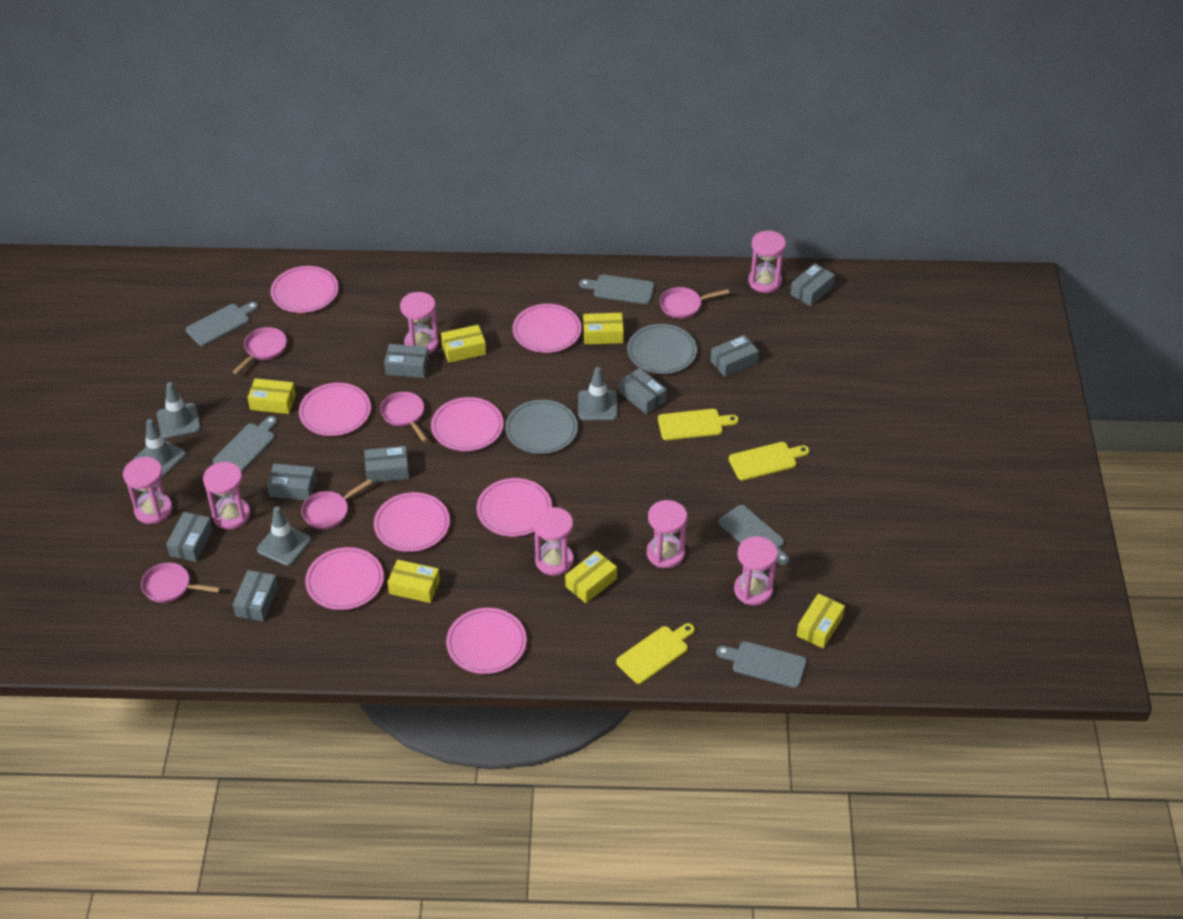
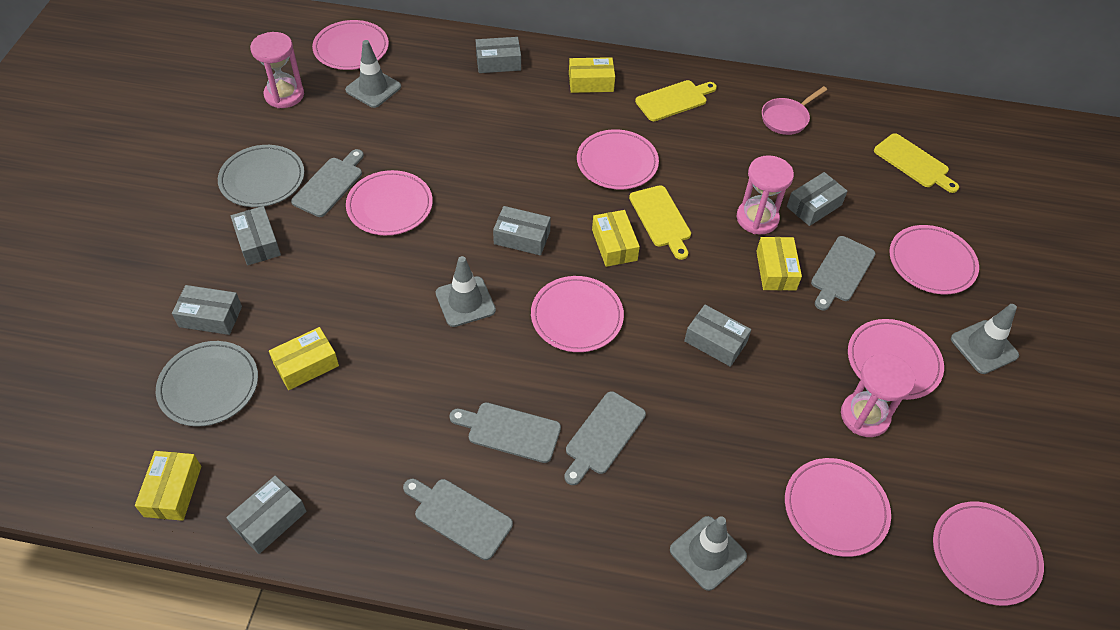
grey box: [166,512,213,562] [233,570,278,621] [267,464,317,500] [364,446,409,482] [384,344,429,378] [619,368,667,414] [711,335,759,377] [790,263,835,306] = 8 -> [172,285,242,335] [226,476,307,554] [231,206,281,265] [476,37,521,73] [493,206,551,255] [684,305,751,367] [787,172,847,226] = 7
pink hourglass: [123,457,172,524] [203,462,250,529] [400,292,439,354] [534,507,574,576] [647,500,687,568] [734,536,778,605] [748,230,786,293] = 7 -> [250,32,304,108] [737,155,794,235] [841,353,915,437] = 3
pink pan: [141,563,220,603] [233,327,287,374] [301,479,372,529] [380,392,428,442] [660,287,729,319] = 5 -> [762,86,827,135] = 1
yellow box: [247,378,296,414] [388,560,440,603] [441,325,486,363] [565,551,617,603] [583,313,624,344] [797,593,845,649] = 6 -> [135,451,201,521] [269,327,339,390] [569,57,615,93] [592,210,640,267] [756,237,802,291] = 5

